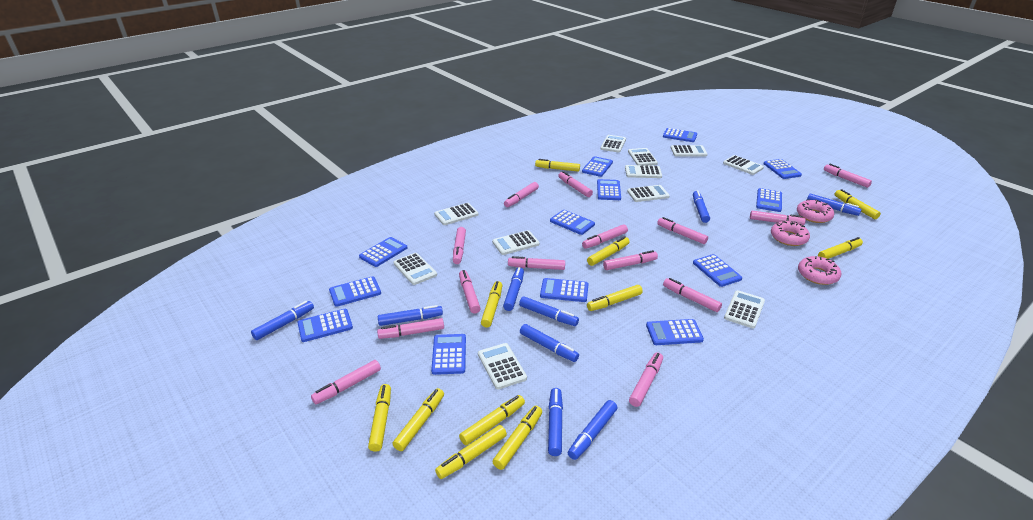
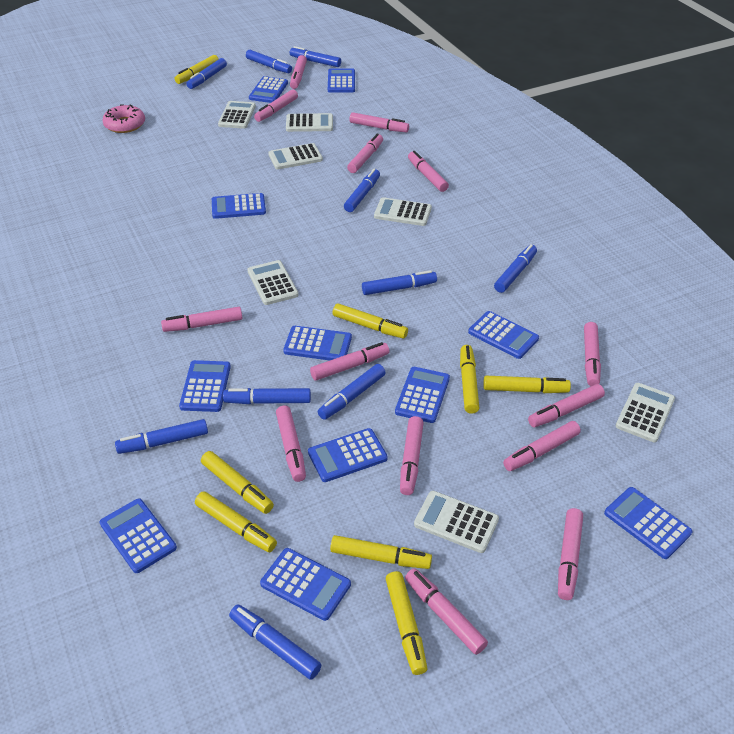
blue calculator: [297,309,353,342] [329,276,381,307] [359,237,407,267] [431,334,466,375] [540,278,588,302] [550,210,595,235] [582,156,613,177] [597,179,621,200] [646,319,704,345] [663,128,697,142] [693,254,742,287] [756,188,782,212] [764,159,802,179] = 13 -> [99,498,177,573] [179,360,231,412] [212,193,266,219] [249,76,288,103] [260,548,351,621] [283,326,352,360] [308,428,388,482] [328,68,355,92] [395,367,450,423] [468,311,539,359] [604,487,692,559] = 11
blue marker: [251,301,314,340] [378,305,443,326] [503,267,524,311] [519,296,579,326] [520,324,579,362] [548,388,563,456] [568,400,617,460] [693,190,710,223] [807,194,862,216] = 9 -> [115,419,208,454] [186,58,227,89] [223,388,311,404] [229,604,321,680] [246,50,292,73] [290,46,341,67] [318,364,386,420] [344,169,380,212] [362,270,437,295] [494,244,537,293] = 10
pink donut: [771,221,810,246] [797,199,834,223] [798,256,841,285] = 3 -> [102,104,145,133] = 1
white calculator: [393,253,437,285] [434,203,479,225] [478,343,527,389] [492,230,540,255] [600,135,626,153] [625,165,662,178] [627,185,670,202] [628,148,658,166] [671,145,707,156] [723,155,764,175] [724,290,765,328] = 11 -> [218,101,256,129] [247,260,299,305] [268,143,323,170] [286,113,333,132] [374,197,432,226] [414,491,499,553] [616,383,675,442] = 7
yellow marker: [368,384,391,452] [393,388,444,451] [435,425,507,479] [459,395,525,445] [481,281,502,328] [493,406,542,470] [535,159,580,172] [587,236,630,266] [587,285,643,311] [818,237,863,259] [834,189,881,219] = 11 -> [175,55,219,84] [195,491,277,552] [201,451,274,514] [330,535,432,569] [333,303,408,339] [386,571,427,675] [460,345,479,414] [483,376,571,393] = 8

